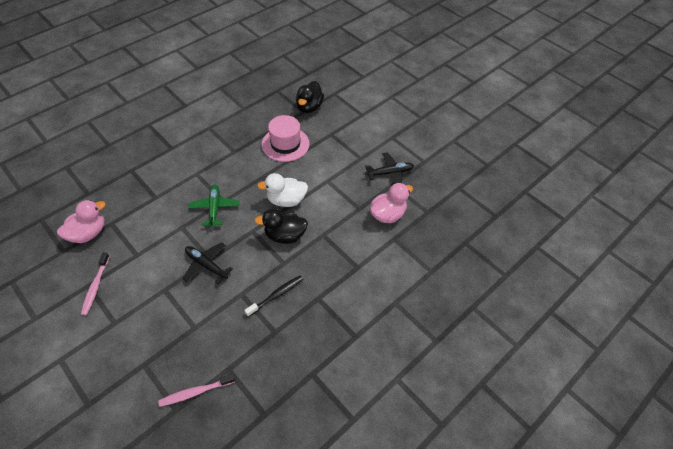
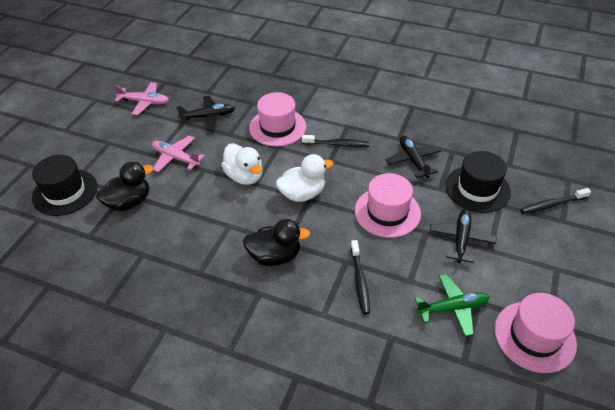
black hat: none = 0 -> [32,155,98,216] [445,151,511,213] = 2
black plane: [183,242,233,284] [365,152,414,184] = 2 -> [176,96,235,130] [386,136,441,178] [429,209,497,263] = 3
black toothbrush: [245,275,303,317] = 1 -> [302,135,369,147] [351,240,370,314] [520,188,591,214] = 3
pink duck: [57,200,106,243] [370,183,413,223] = 2 -> none = 0
pink hat: [262,115,310,162] = 1 -> [249,92,306,147] [355,173,421,238] [495,293,577,373] = 3
pink plane: none = 0 -> [114,82,169,115] [152,135,205,172] = 2
pink toothbrush: [81,253,109,316] [158,374,235,407] = 2 -> none = 0
white duck: [257,173,308,207] = 1 -> [221,143,263,185] [276,154,333,202] = 2

